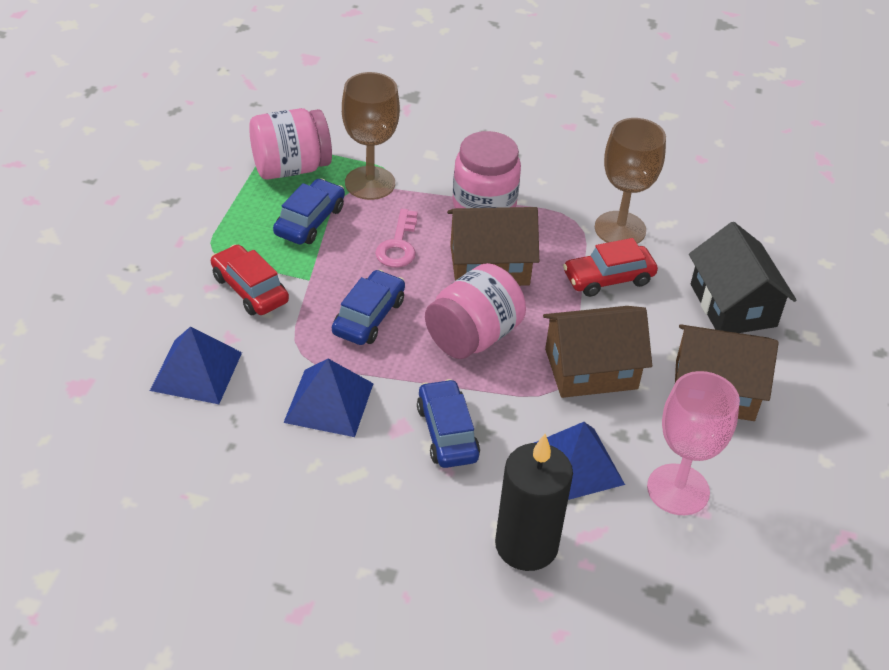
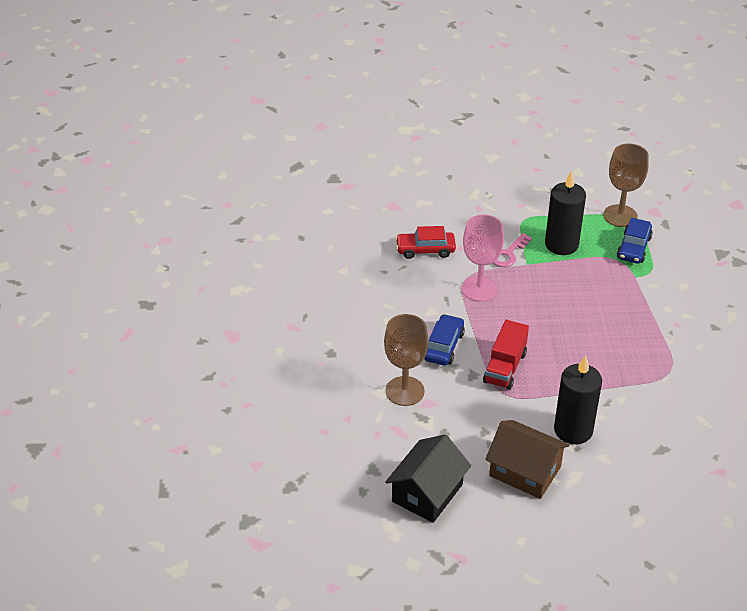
black candle: [495,434,573,571] = 1 -> [545,170,586,255] [554,355,602,444] = 2
blue car: [273,178,345,244] [332,270,405,345] [417,379,480,468] = 3 -> [424,314,465,366] [617,218,653,264] = 2
blue pyramid: [150,326,242,404] [284,359,374,437] [534,422,625,500] = 3 -> none = 0
brown house: [447,207,539,286] [543,306,652,398] [675,324,779,421] = 3 -> [485,420,570,499] = 1
pink jar: [249,108,332,180] [425,263,526,359] [453,131,521,208] = 3 -> none = 0
red car: [211,244,289,315] [563,238,658,297] = 2 -> [396,226,456,259] = 1
red truck: none = 0 -> [483,320,529,390] = 1

